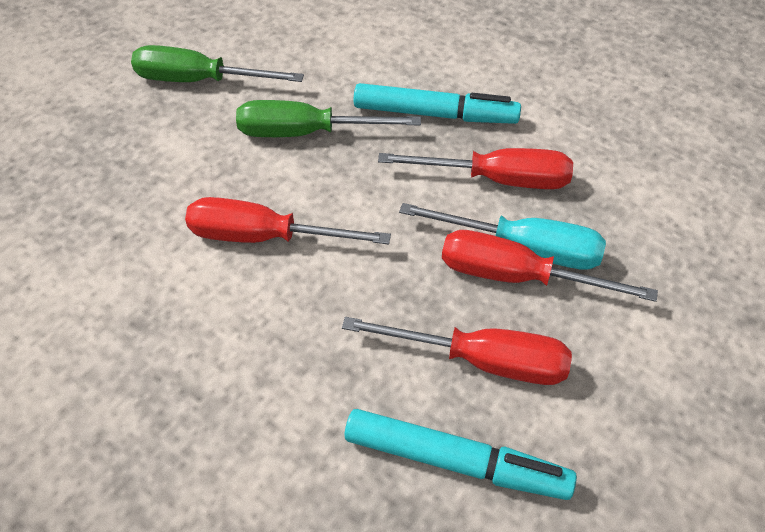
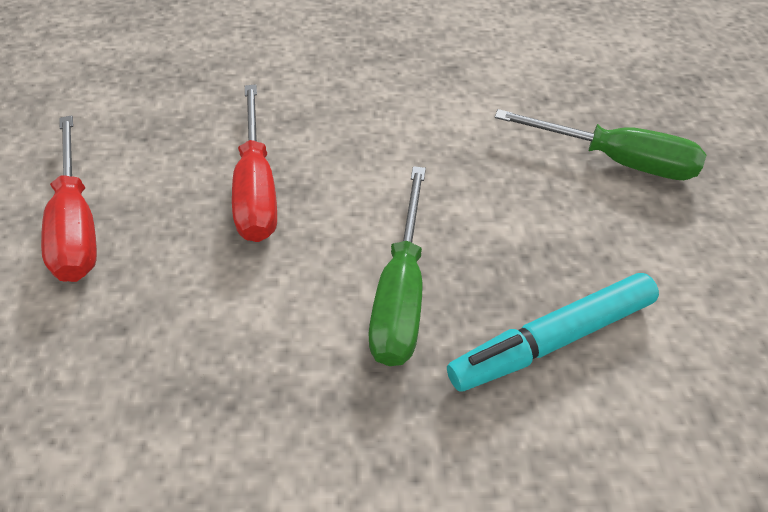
red screwdriver: [185,197,391,244] [342,317,572,385] [378,148,573,189] [442,230,658,302] = 4 -> [41,115,97,282] [232,84,277,242] = 2
turquoise marker: [345,409,577,500] [354,83,521,124] = 2 -> [447,273,659,392] = 1
turquoise screwdriver: [399,203,606,270] = 1 -> none = 0

